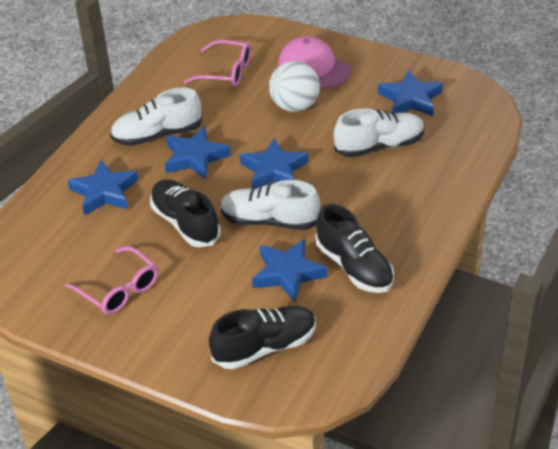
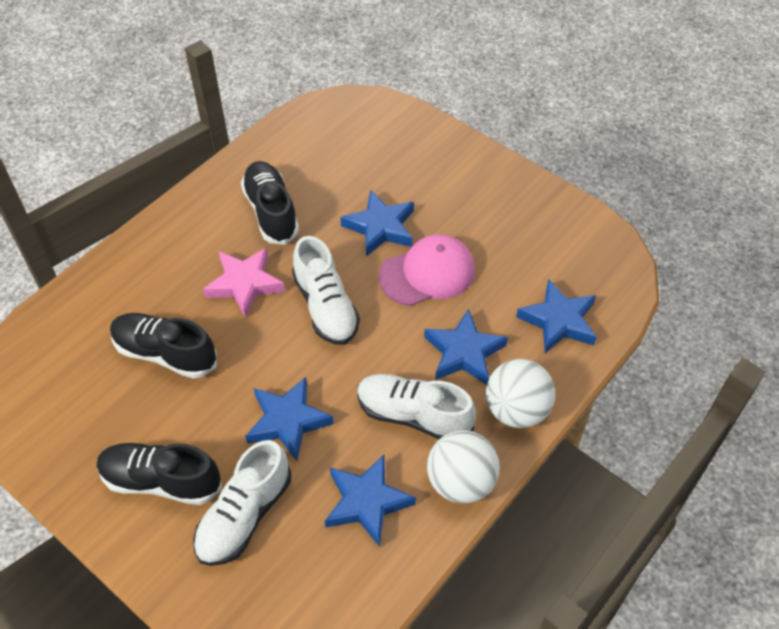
pink glasses: [65,246,158,314] [183,40,251,87] = 2 -> none = 0
pink star: none = 0 -> [203,248,285,318] = 1
white ball: [269,61,320,112] = 1 -> [427,430,500,504] [486,359,555,428] = 2

